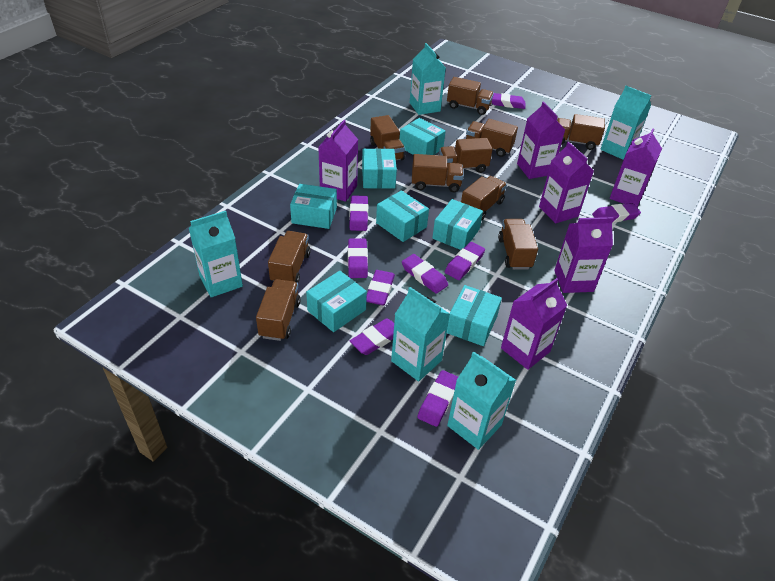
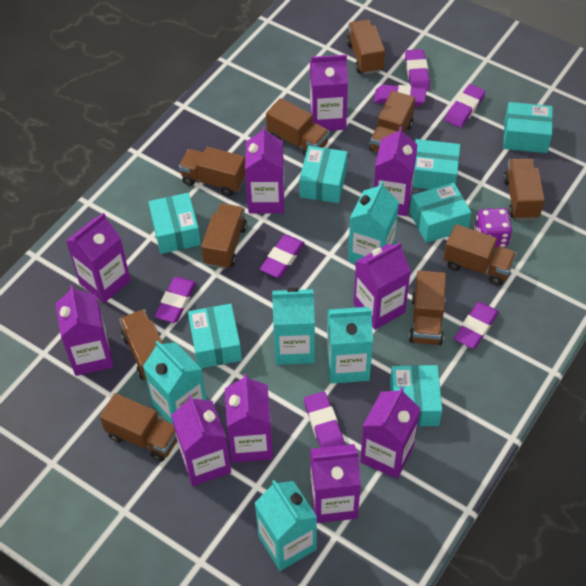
purple carton: [318,120,358,202] [501,278,567,370] [517,102,565,179] [539,142,594,223] [554,217,614,293] [610,129,662,207] = 6 -> [55,285,114,376] [66,213,131,303] [171,395,231,486] [225,374,273,463] [245,126,284,214] [310,55,348,131] [310,444,361,523] [354,242,411,330] [360,387,420,479] [374,126,418,216] = 10
purple dice: none = 0 -> [475,208,512,248] = 1
purple eraser: [348,238,368,278] [349,195,368,231] [350,319,394,355] [366,270,395,305] [402,254,448,294] [417,370,458,427] [445,242,485,280] [492,93,526,109] [592,203,641,223] = 9 -> [154,277,196,323] [260,235,305,278] [304,392,345,448] [374,85,426,107] [405,49,430,90] [445,84,486,128] [454,302,499,349] = 7

